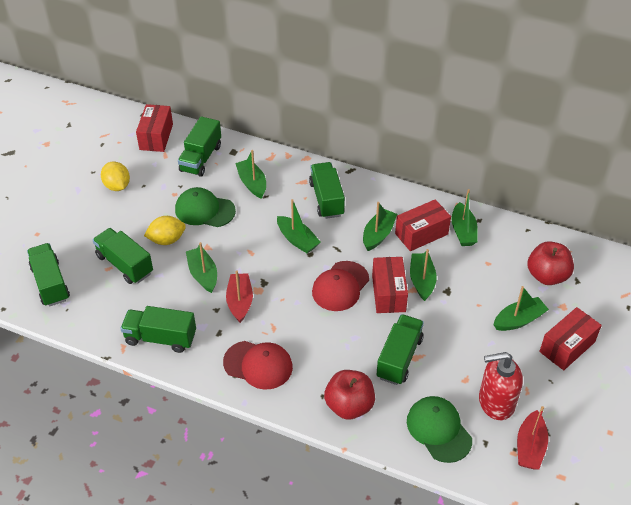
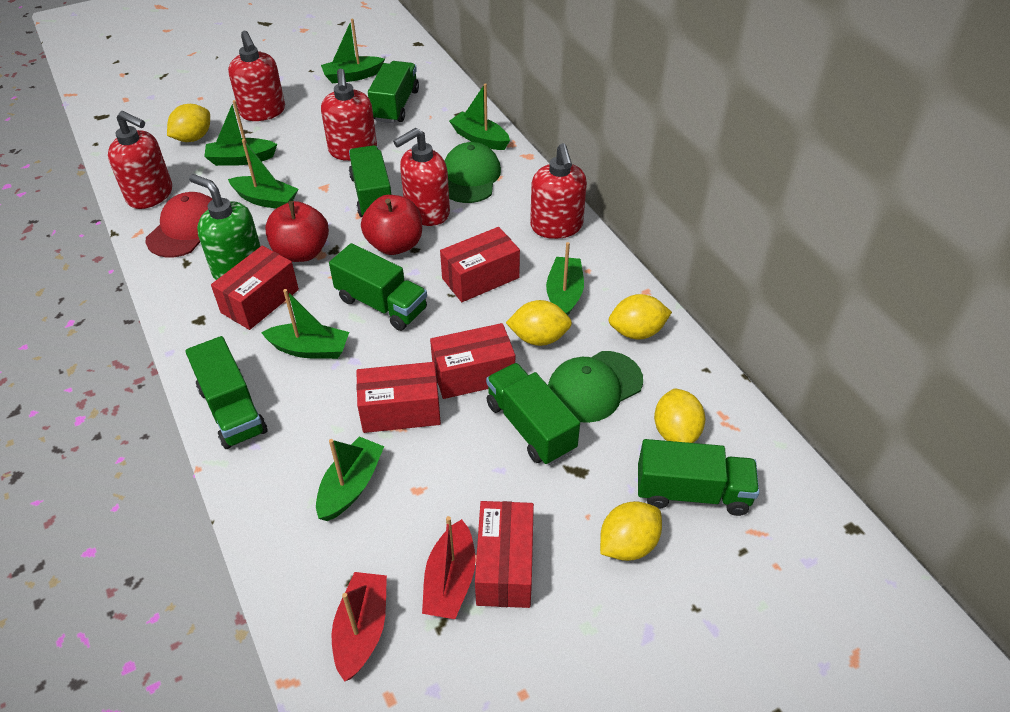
green soap dispenser: none = 0 -> [189,174,261,280] = 1
red box: [136,104,173,152] [372,257,408,313] [395,199,451,251] [539,307,602,370] = 4 -> [211,246,299,330] [356,362,441,433] [430,323,515,399] [440,227,520,302] [475,501,534,608] = 5
red cap: [223,341,293,390] [312,261,369,311] = 2 -> [146,192,213,257] = 1
red soap dispenser: [479,352,523,420] = 1 -> [108,111,172,209] [228,31,285,121] [321,69,377,161] [393,128,450,226] [530,143,587,239] = 5
yellow lemon: [101,162,130,191] [144,216,186,245] = 2 -> [167,104,210,142] [506,300,572,346] [600,501,662,561] [609,294,672,340] [654,388,705,443] = 5

